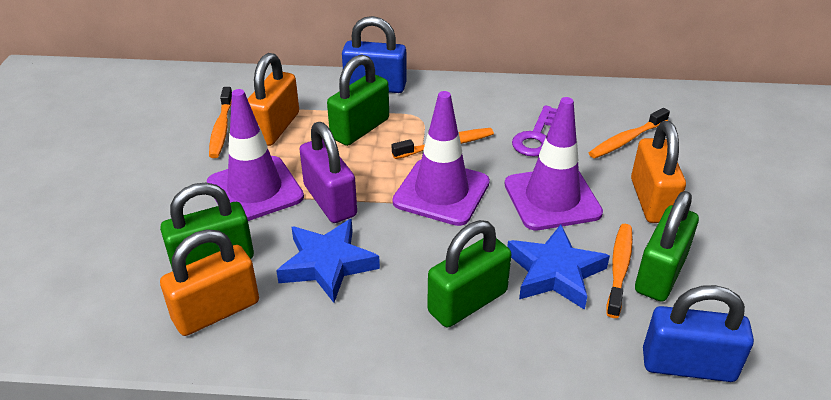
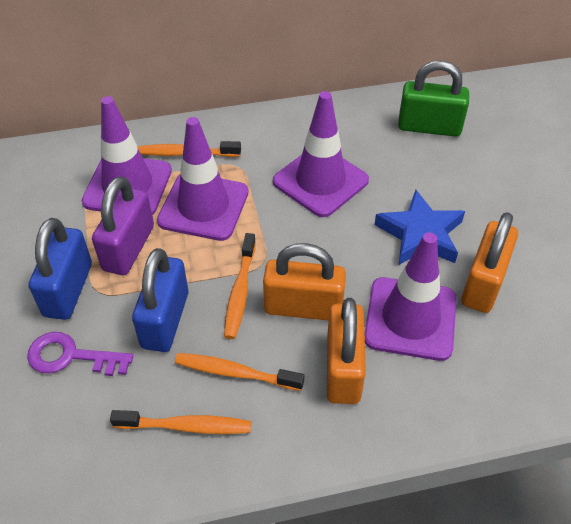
blue star: [276,219,380,303] [507,224,610,310] = 2 -> [374,190,465,265] = 1
green padlock: [160,183,254,271] [327,54,389,146] [427,220,512,327] [635,191,699,302] = 4 -> [398,60,469,137] = 1
purple traffic cone: [207,89,304,221] [392,91,490,226] [505,97,603,230] = 3 -> [82,96,172,215] [157,117,249,241] [273,91,369,217] [365,232,457,361] = 4

